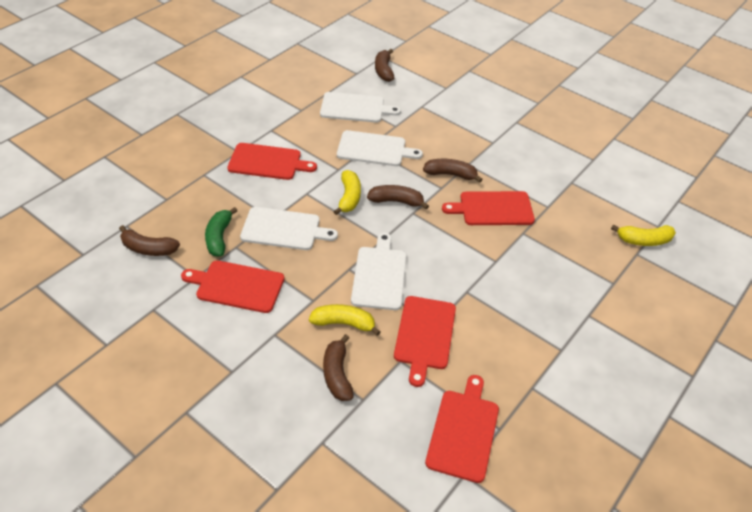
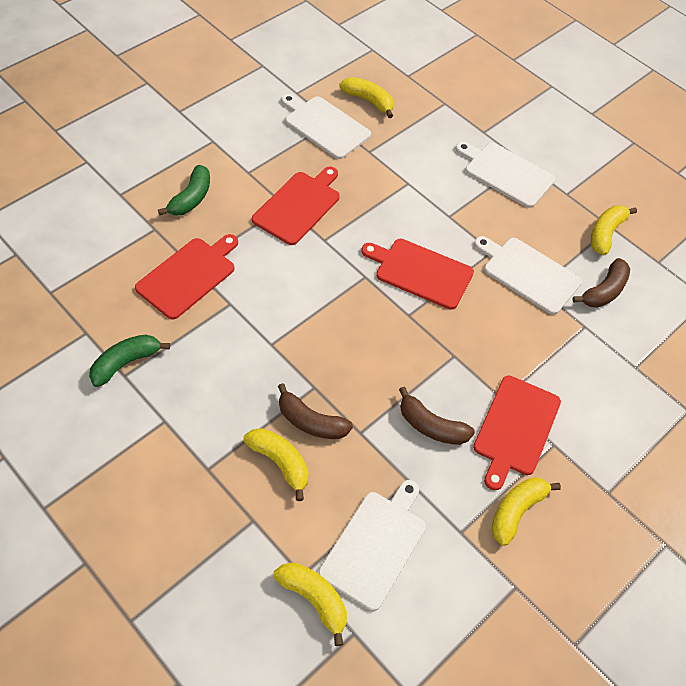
brown banana: [119,225,180,256] [323,334,354,401] [367,185,429,209] [375,49,394,82] [423,159,483,183] = 5 -> [278,383,353,439] [399,387,475,445] [572,258,630,308] = 3
green banana: [205,207,238,257] = 1 -> [89,334,170,387] [158,165,210,216] = 2
red cutting board: [181,260,285,313] [227,143,317,180] [394,296,456,387] [425,375,499,483] [442,191,535,225] = 5 -> [135,234,238,319] [252,167,340,245] [361,239,474,310] [473,376,561,490] = 4
yellow banana: [309,304,380,336] [333,170,361,215] [611,224,676,246] = 3 -> [243,428,309,501] [273,562,347,646] [340,77,394,118] [491,478,561,546] [591,206,637,255] = 5

